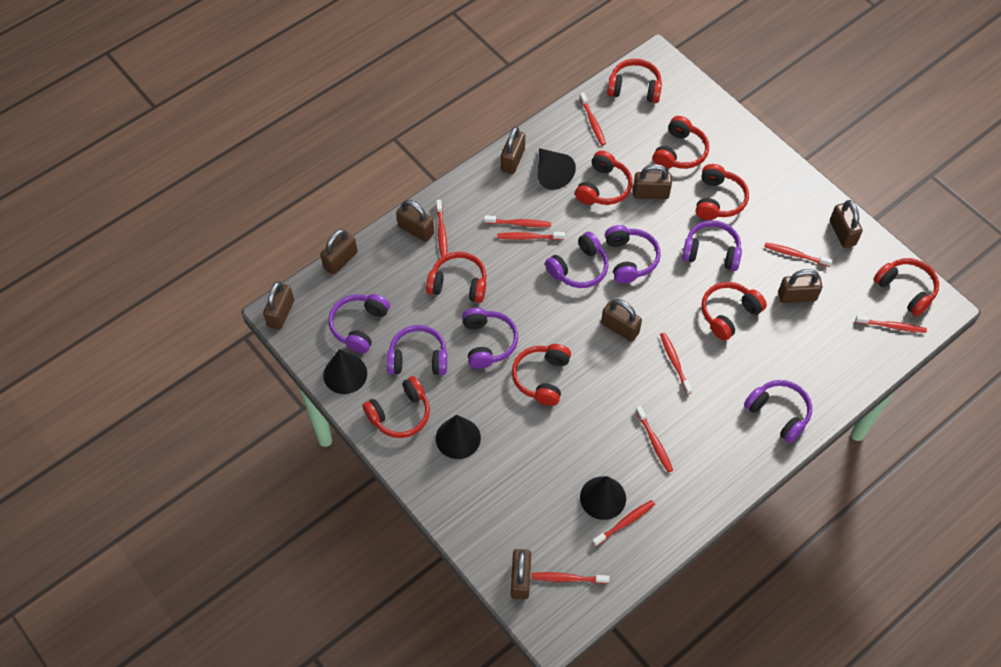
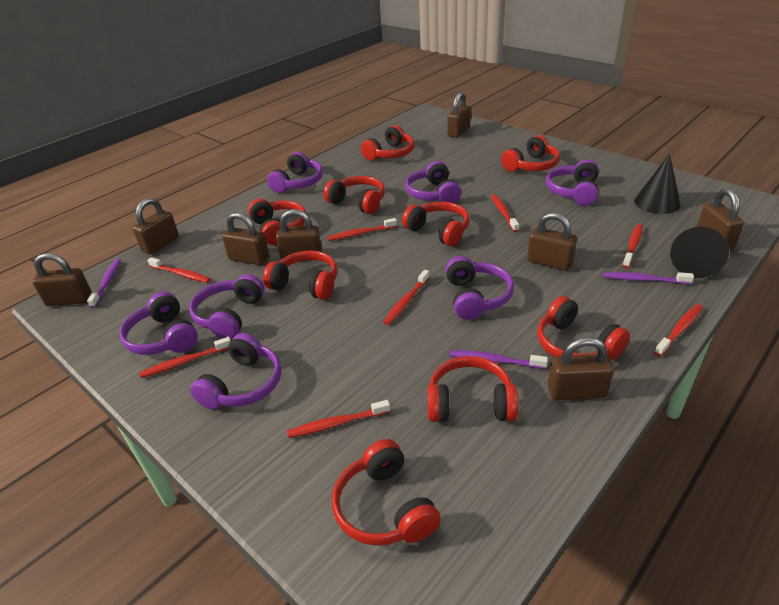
black cone: [323,349,367,394] [436,415,481,459] [538,148,576,190] [580,476,626,520] = 4 -> [634,153,680,214] [670,227,729,278] = 2
brown padlock: [263,281,294,330] [320,229,358,275] [396,200,434,242] [501,126,525,174] [511,549,531,599] [601,299,642,342] [633,164,672,199] [778,269,823,303] [830,200,863,248] = 9 -> [32,253,92,306] [132,198,179,254] [222,212,269,265] [276,209,322,260] [448,92,471,138] [527,212,577,271] [548,337,614,400] [697,188,744,250] = 8
purple toothbrush: none = 0 -> [87,259,121,308] [450,350,548,369] [603,272,694,284] = 3
red toothbrush: [436,199,447,257] [484,215,551,227] [497,232,565,240] [531,572,610,584] [579,92,606,146] [592,500,655,547] [636,406,673,473] [660,333,693,395] [764,242,833,267] [855,315,927,333] = 10 -> [139,337,231,378] [147,257,210,283] [287,400,390,438] [327,218,397,241] [383,270,430,325] [491,194,519,232] [622,224,643,268] [654,304,703,356] = 8

